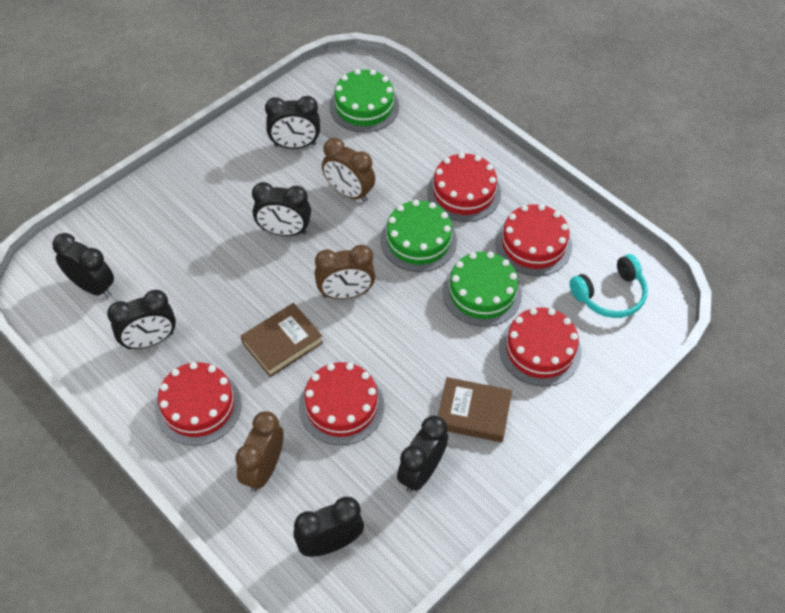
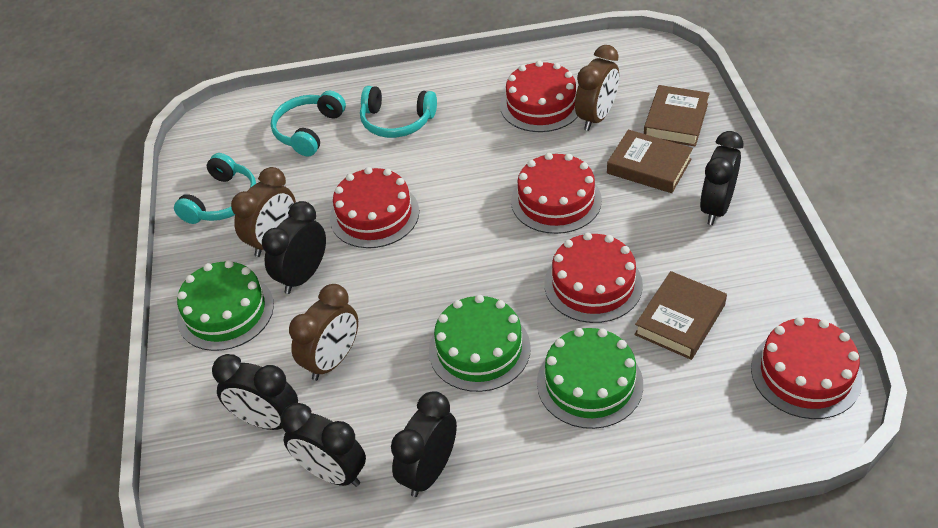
black clock: [52,233,114,298] [107,290,176,349] [252,182,311,236] [265,96,320,149] [293,497,364,557] [397,416,448,492] = 6 -> [212,354,298,430] [262,201,326,294] [280,403,366,487] [391,391,457,497] [700,131,743,225] = 5
brown book: [241,303,323,377] [438,377,512,443] = 2 -> [607,130,693,193] [634,271,727,360] [644,85,710,146] = 3
turquoise headphones: [570,254,648,318] = 1 -> [174,153,256,224] [271,91,346,156] [360,86,437,138] = 3

